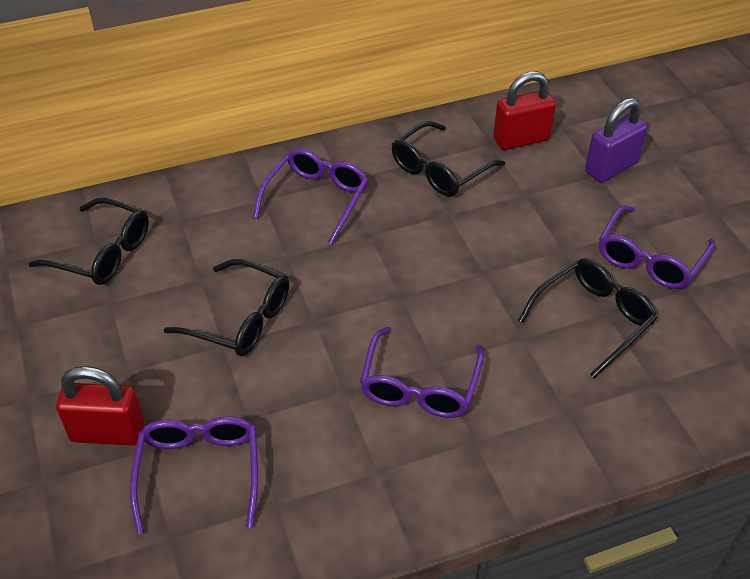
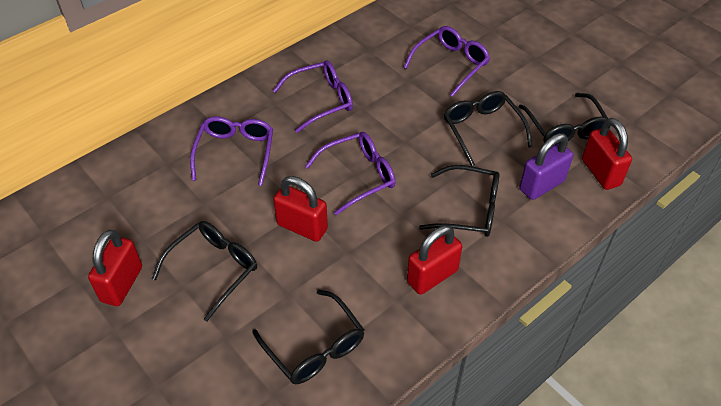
black glasses: [28,198,149,285] [164,259,289,356] [392,121,505,196] [518,258,657,378] = 4 -> [152,221,257,322] [252,290,364,384] [419,165,499,237] [444,91,532,166] [518,93,608,143] = 5
red padlock: [56,366,144,446] [493,72,556,150] = 2 -> [88,230,142,306] [273,176,328,242] [407,225,462,295] [582,118,632,190] = 4

